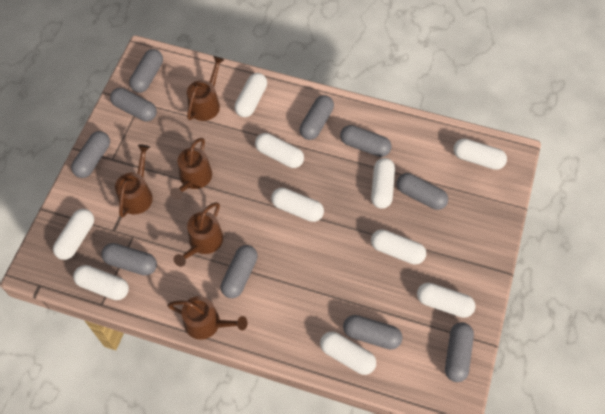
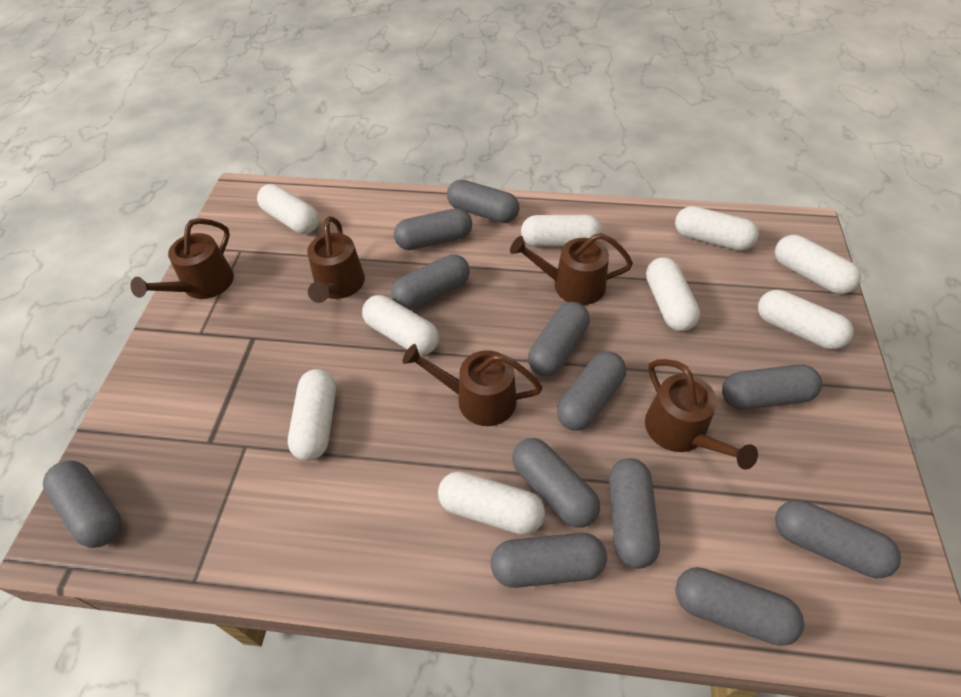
grey capsule: [71,131,110,178] [101,243,157,276] [110,88,157,121] [129,49,163,93] [221,245,258,298] [300,95,334,140] [340,125,392,157] [343,315,402,350] [396,173,448,210] [445,322,474,382] = 10 -> [43,460,121,548] [391,254,470,309] [394,208,472,250] [447,180,519,223] [491,533,607,588] [512,438,600,528] [528,302,590,376] [557,351,626,431] [609,458,660,569] [675,567,804,646] [722,364,822,410] [775,500,901,578] = 12
white capsule: [53,209,94,260] [73,265,129,300] [234,73,267,117] [255,133,304,168] [271,187,324,222] [320,332,376,375] [371,158,395,209] [371,229,426,265] [417,283,476,318] [453,139,507,170] = 10 -> [257,184,319,234] [288,369,336,461] [362,295,439,355] [438,471,545,535] [521,215,602,247] [646,257,700,331] [675,206,759,251] [758,290,853,349] [775,235,861,294] = 9

